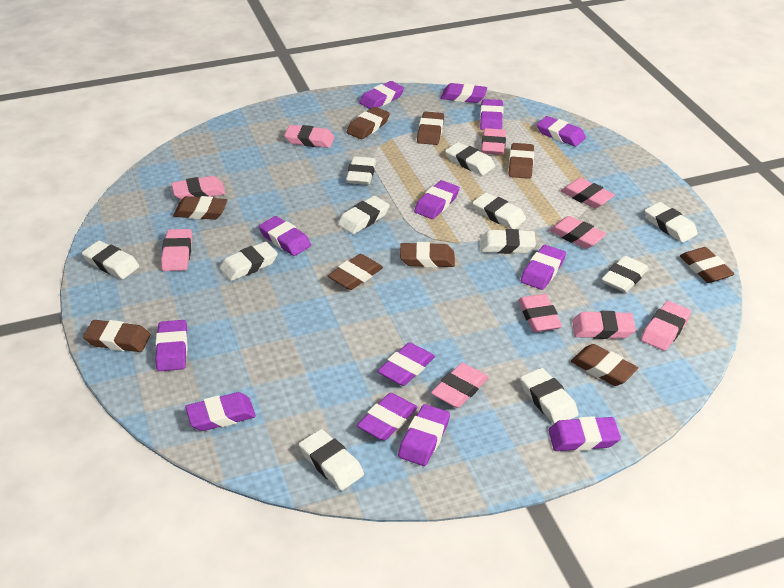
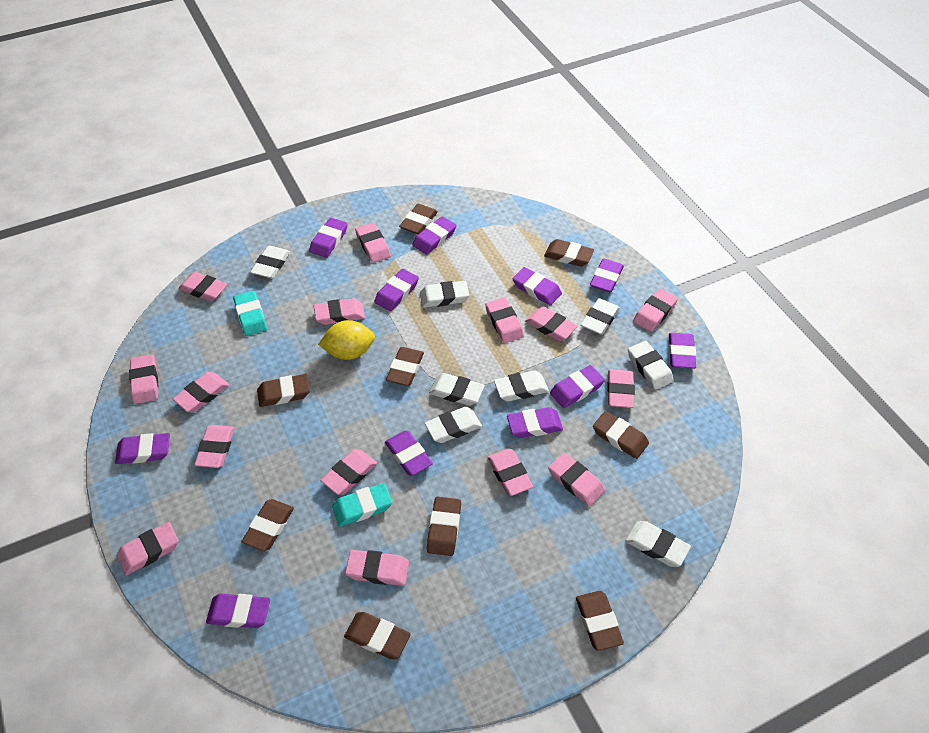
pink eraser: [161,229,192,271] [171,176,225,200] [284,125,335,148] [431,363,489,408] [481,128,506,155] [518,294,562,332] [549,216,606,249] [561,178,615,208] [572,311,636,339] [641,301,691,351] = 10 -> [117,522,179,575] [129,354,158,404] [173,372,229,412] [179,272,227,302] [194,425,235,468] [314,298,365,325] [321,449,377,495] [345,550,409,586] [355,223,391,263] [485,297,524,343] [487,449,533,496] [525,307,577,341] [548,453,605,506] [607,369,635,408] [633,288,678,332] = 15
purple eraser: [155,320,188,371] [185,392,256,431] [259,216,311,256] [357,393,418,441] [359,81,404,109] [377,342,435,386] [398,404,450,466] [414,180,460,219] [441,83,487,103] [480,99,503,130] [521,245,566,290] [537,116,586,147] [548,416,621,451] = 13 -> [115,433,170,464] [206,594,270,628] [309,218,348,258] [374,269,419,311] [385,431,433,476] [413,216,457,254] [507,407,563,438] [513,267,562,305] [550,365,605,408] [590,259,624,292] [669,333,696,369] = 11
turquoise eraser: none = 0 -> [233,291,267,336] [332,483,392,527] = 2
white eraser: [82,241,139,279] [219,242,278,281] [299,429,364,491] [338,196,390,234] [346,156,376,185] [445,142,495,175] [472,193,526,229] [480,229,536,254] [520,368,579,424] [602,256,649,293] [645,202,698,243] = 11 -> [250,246,290,278] [420,281,469,308] [425,407,482,443] [429,373,485,406] [494,370,549,402] [581,298,620,335] [626,521,691,567] [628,341,674,389] = 8
yellow lemon: none = 0 -> [318,320,375,360] = 1

